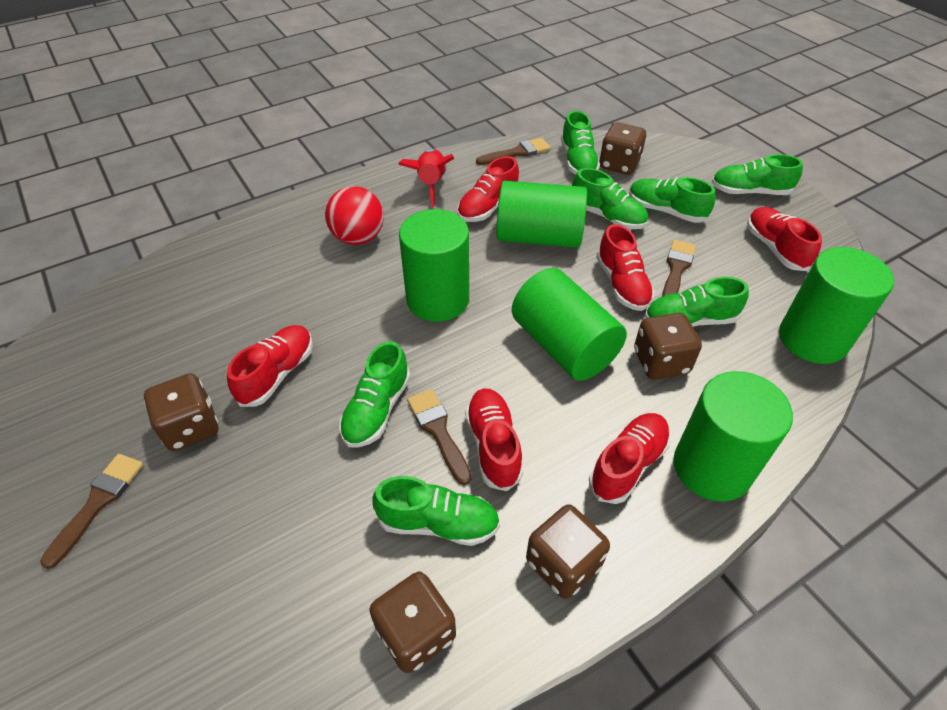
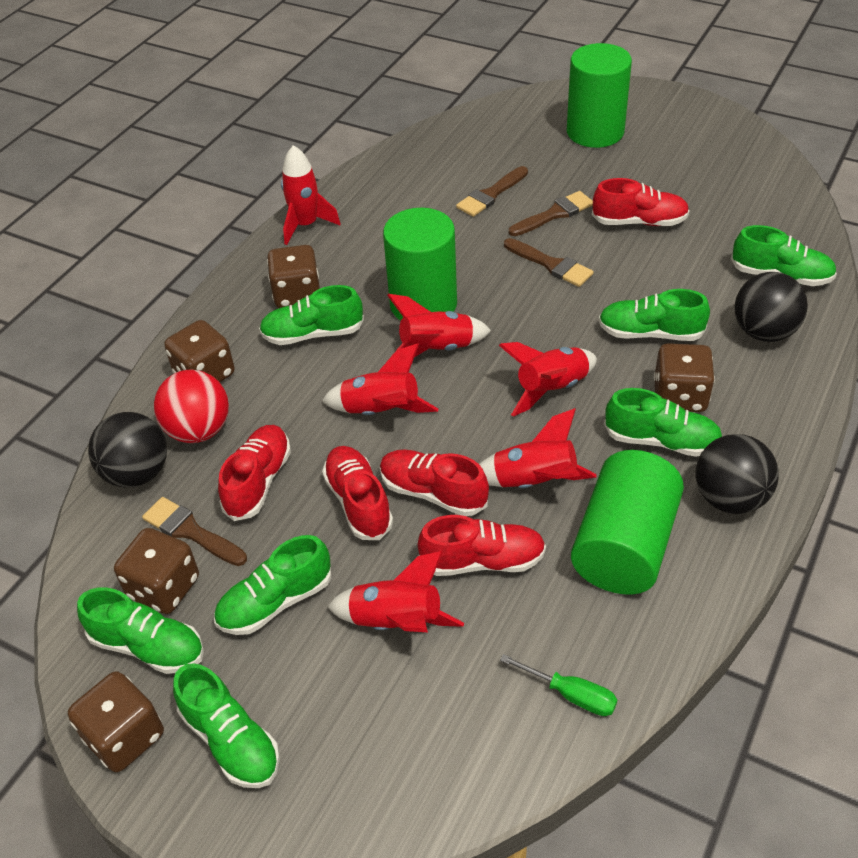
black ball: none = 0 -> [88,412,167,488] [695,434,778,514] [735,272,808,342] = 3
green cylinder: [399,209,469,322] [497,181,587,248] [512,268,627,381] [674,371,793,502] [779,247,894,364] = 5 -> [383,208,457,321] [567,43,632,148] [571,450,684,595] = 3
green screwdriver: none = 0 -> [500,654,617,716] = 1
red rocket: [398,149,454,207] = 1 -> [281,145,341,245] [322,343,438,415] [327,551,464,632] [387,294,491,360] [479,408,597,488] [499,342,597,417] = 6
red shoe: [227,325,313,407] [457,156,519,222] [465,388,523,491] [589,413,670,504] [596,224,655,311] [747,207,822,271] = 6 -> [218,425,291,521] [322,446,393,540] [380,449,489,516] [418,515,546,576] [592,178,690,226] = 5

